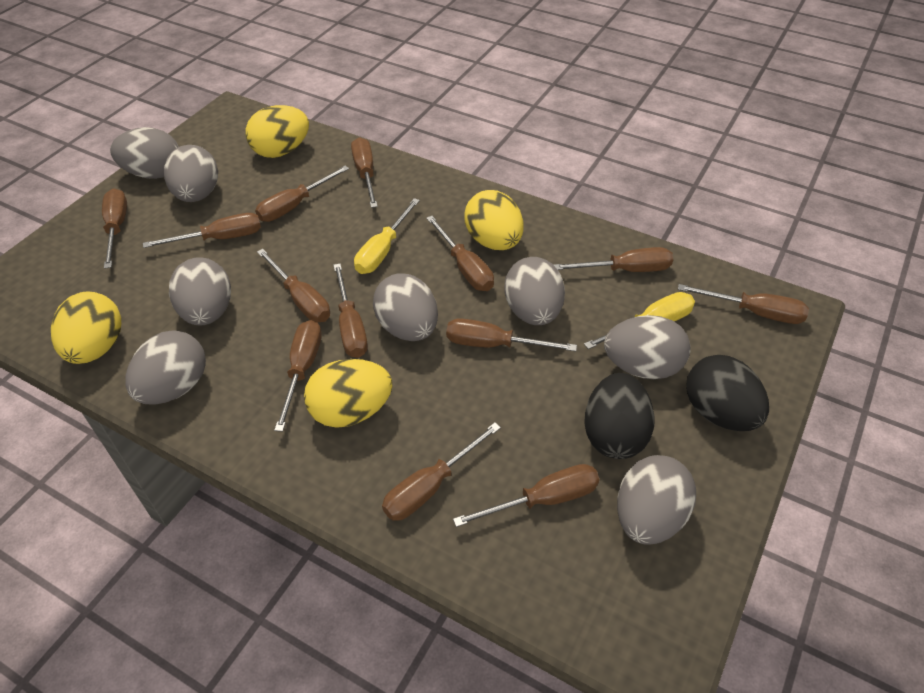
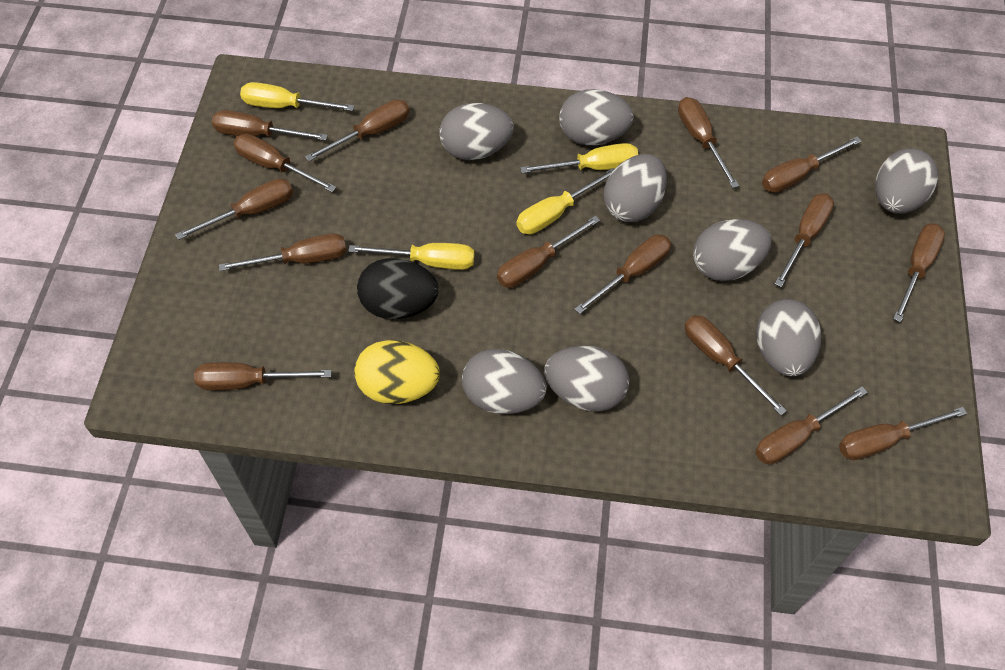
black egg: [584,373,655,459] [686,355,769,431] = 2 -> [357,258,439,319] = 1
brown screwdriver: [102,189,127,269] [143,213,261,248] [255,166,349,222] [257,249,330,322] [274,320,322,432] [333,263,368,358] [351,137,378,208] [382,422,501,521] [426,216,494,291] [446,318,577,351] [453,464,600,527] [554,247,673,272] [678,284,809,324] = 13 -> [175,178,293,240] [194,362,332,390] [212,110,328,141] [219,233,346,271] [233,134,336,192] [305,100,410,161] [497,216,600,288] [574,235,671,314] [678,97,739,188] [685,315,787,415] [755,387,867,464] [762,137,861,193] [775,193,834,287] [839,407,967,460] [893,223,945,322] = 15
yellow egg: [51,291,121,364] [246,105,309,158] [304,359,392,428] [464,190,523,250] = 4 -> [354,340,440,404] = 1
yellow screwdriver: [354,198,420,274] [584,292,695,349] = 2 -> [240,82,354,111] [348,243,474,270] [517,168,614,234] [520,143,638,173] = 4

